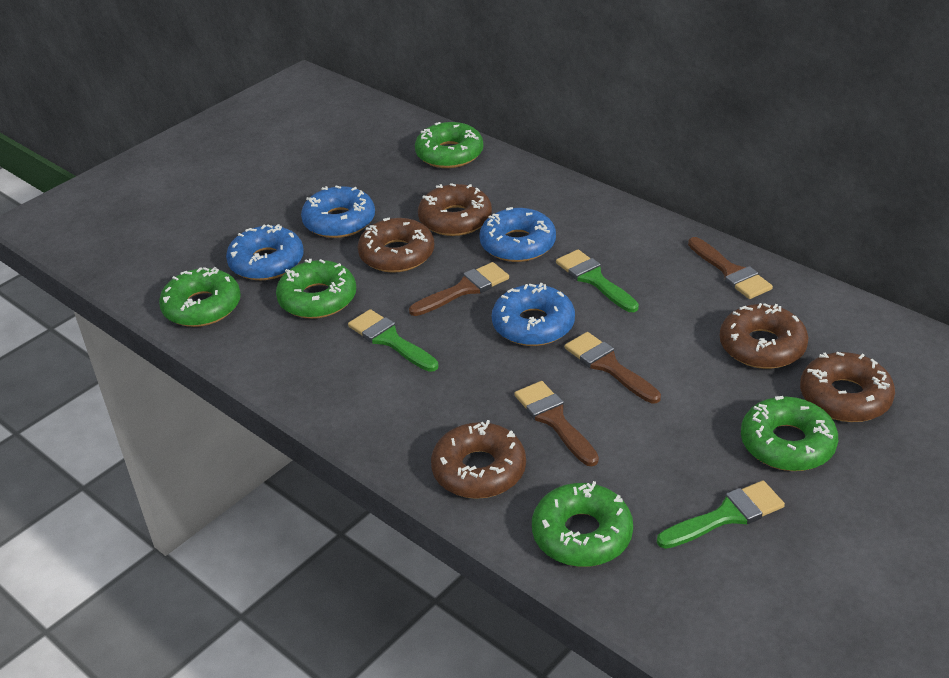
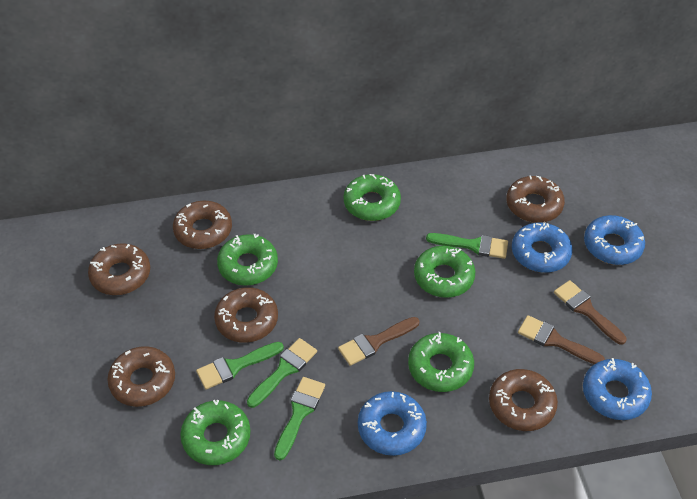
brown brush: [409,262,509,316] [514,381,599,466] [565,332,661,403] [688,237,773,299] = 4 -> [338,317,420,366] [518,315,605,364] [554,280,627,345] = 3
brown donut: [358,218,434,273] [418,183,492,236] [431,420,526,499] [720,303,808,369] [800,352,895,422] = 5 -> [88,243,150,295] [107,346,175,407] [173,201,232,249] [214,287,278,343] [489,369,558,431] [506,175,565,223] = 6
green brush: [348,309,439,372] [556,250,639,312] [657,480,785,549] = 3 -> [196,342,284,390] [247,338,317,408] [274,377,325,460] [426,233,508,259] = 4

